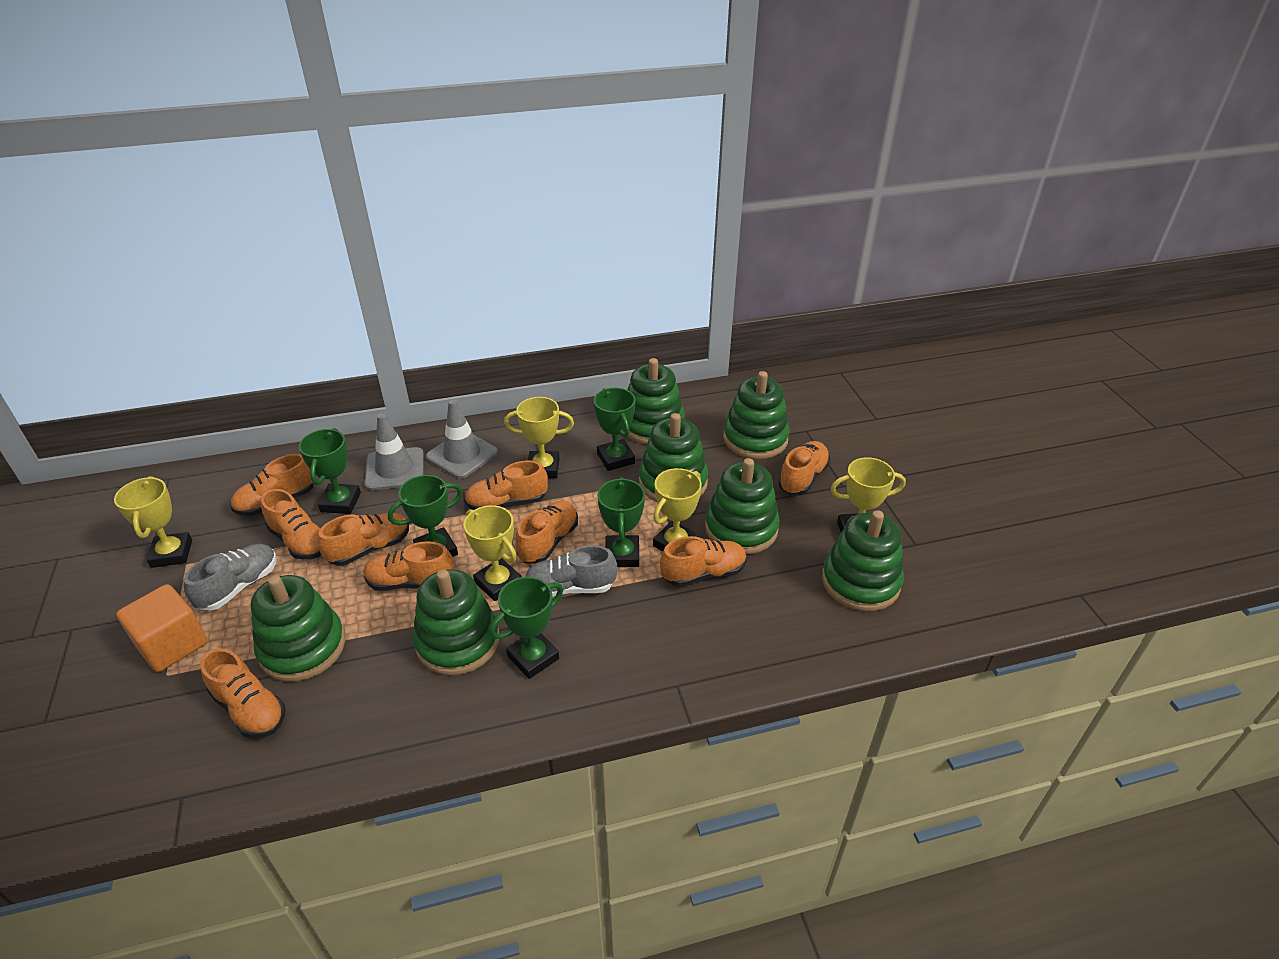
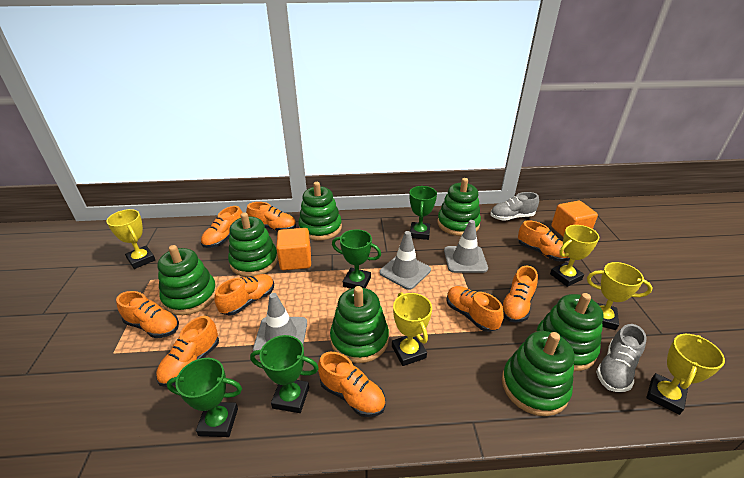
green trophy: [299,428,361,514] [388,475,463,557] [489,577,563,679] [594,388,636,471] [597,477,645,567] = 5 -> [166,358,242,437] [250,335,319,413] [332,229,381,289] [410,186,437,240] = 4
grey traffic cone: [364,413,424,491] [426,399,498,479] = 2 -> [253,293,307,356] [379,231,431,290] [444,220,488,273] = 3
orange cube: [116,584,207,672] = 1 -> [276,228,311,270] [551,201,598,237] = 2

